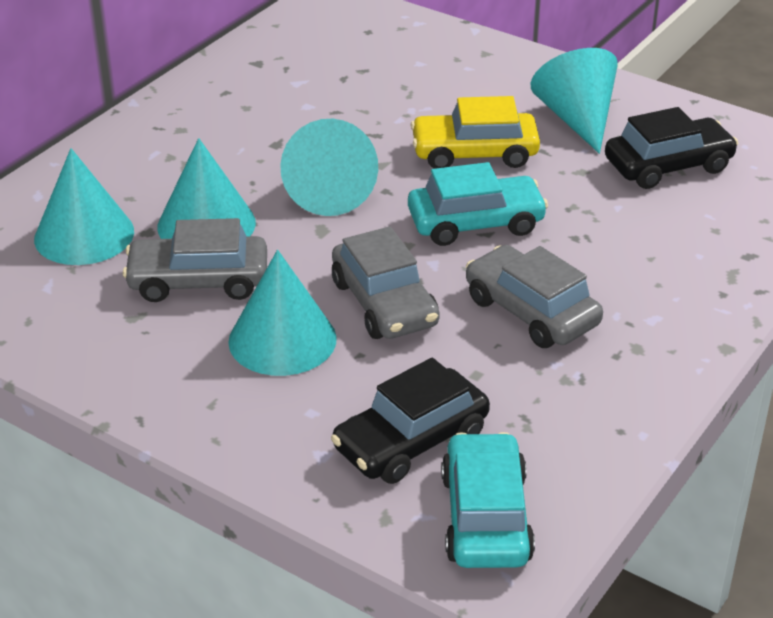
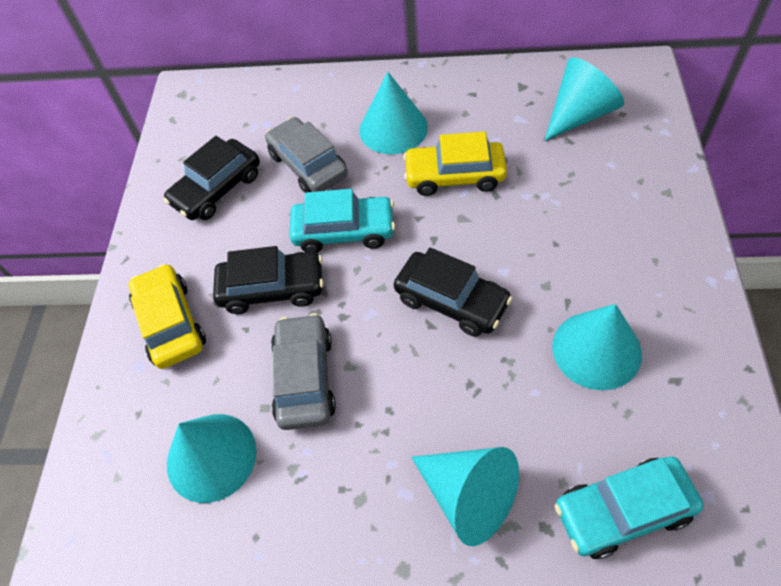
black car: [331,358,490,484] [605,107,738,189] = 2 -> [163,136,260,220] [213,246,324,314] [394,248,512,337] = 3
grey car: [123,218,267,302] [332,226,440,339] [466,245,603,348] = 3 -> [265,117,348,193] [271,313,336,430] = 2
yellow car: [410,96,540,169] = 1 -> [129,264,206,369] [403,131,507,196] = 2

